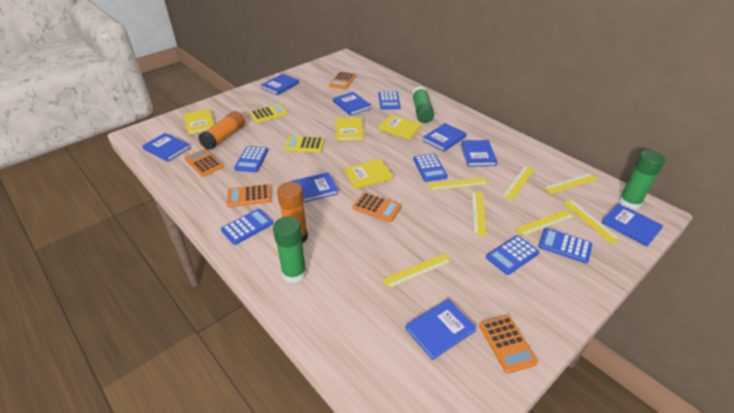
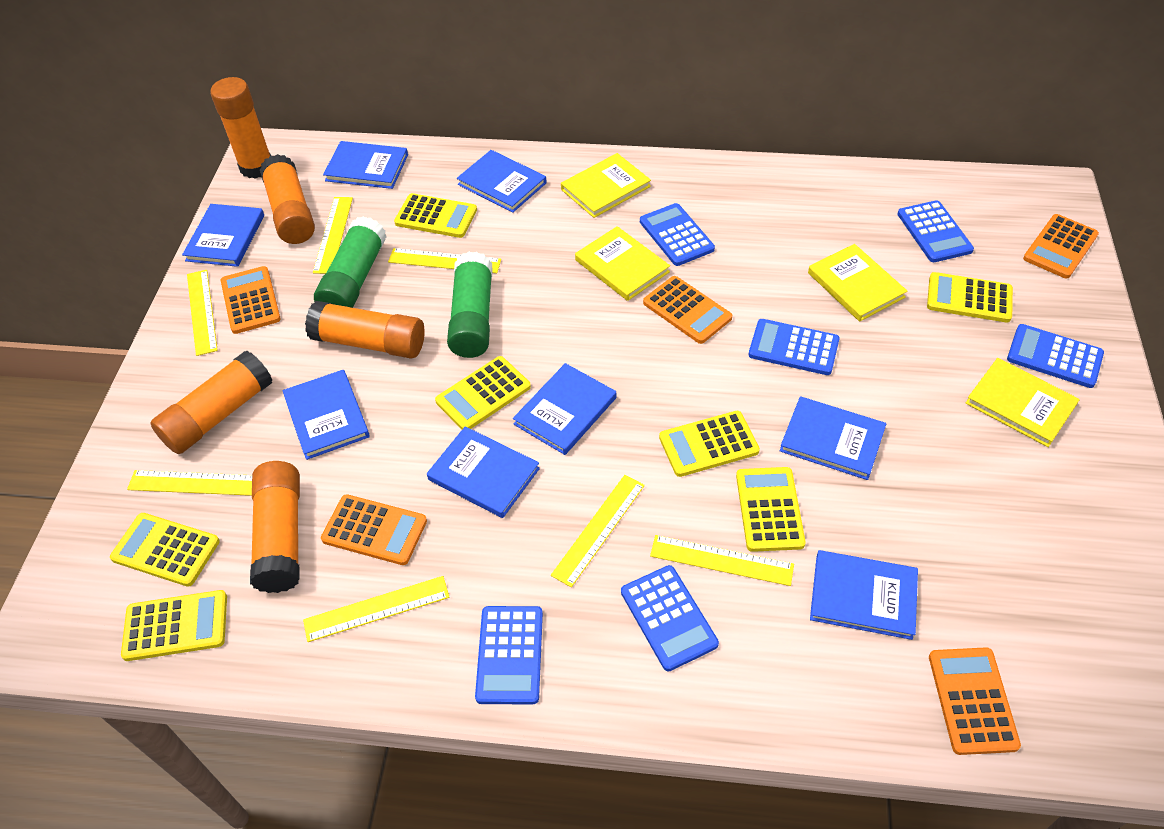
green glue stick: [273,216,307,283] [412,86,434,123] [618,150,665,210] = 3 -> [314,216,387,308] [447,252,493,358] = 2
orange glue stick: [198,111,245,150] [277,182,308,243] = 2 -> [150,351,272,454] [210,77,271,179] [250,461,300,593] [260,154,315,244] [305,301,425,358] = 5
yellow calculator: [250,104,288,123] [284,136,324,153] = 2 -> [110,513,220,587] [121,590,227,661] [394,193,477,238] [435,356,531,429] [659,411,760,477] [736,467,806,552] [927,272,1013,323] = 7

